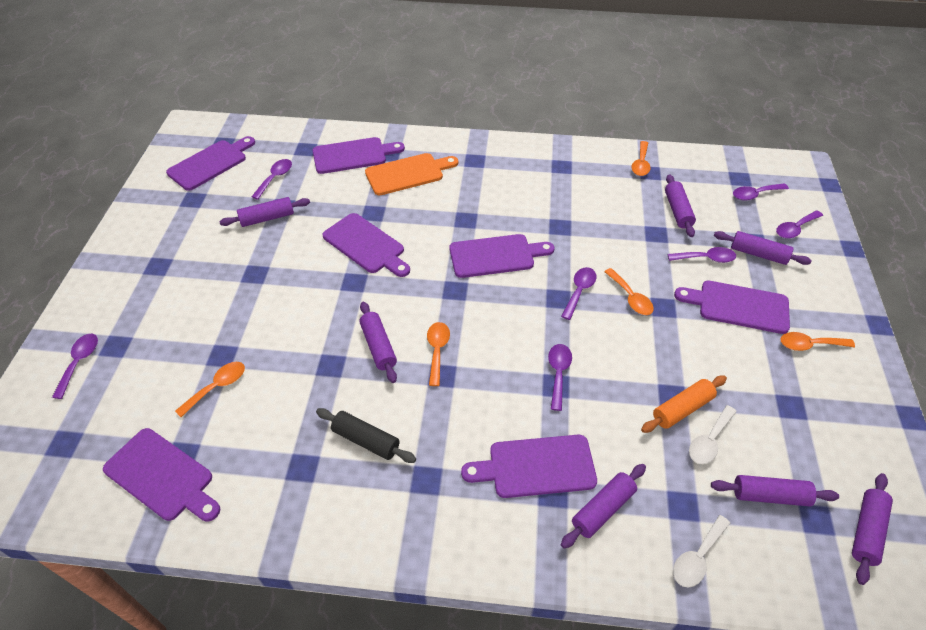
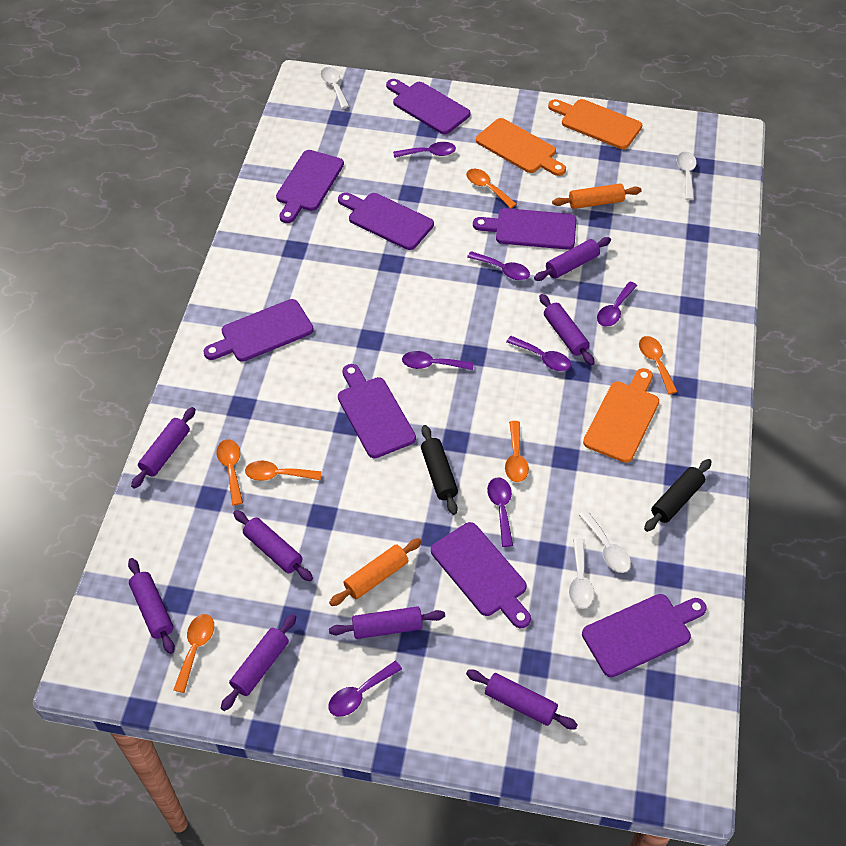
black rolling pin: [316,408,416,463] = 1 -> [421,425,458,515] [644,459,712,532] = 2
orange cutting board: [365,153,458,195] = 1 -> [476,118,566,176] [548,99,642,149] [583,368,659,463] = 3
orange rolling pin: [641,376,727,433] = 1 -> [329,538,422,606] [552,183,642,209] = 2
orange spoon: [175,362,245,417] [427,322,450,386] [604,268,654,315] [632,141,650,176] [780,332,855,351] = 5 -> [173,614,214,693] [217,439,243,505] [245,461,322,481] [466,169,516,208] [505,421,529,482] [639,336,678,394] = 6
purple cutting board: [103,428,221,522] [166,136,255,191] [312,137,405,174] [322,213,410,277] [449,234,555,278] [461,435,597,498] [674,281,790,334] = 7 -> [203,299,314,362] [276,150,344,223] [338,192,434,250] [338,364,416,458] [386,79,471,134] [431,522,531,628] [473,208,576,250] [582,594,707,677] = 8
purple rolling pin: [219,197,310,227] [359,302,397,383] [561,464,646,549] [665,174,696,237] [711,475,839,506] [714,231,812,265] [852,473,893,585] = 7 -> [128,558,175,654] [131,407,196,489] [221,614,296,711] [233,510,313,581] [329,606,445,639] [466,670,578,729] [534,237,611,281] [539,294,595,365] = 8
white spoon: [673,515,730,587] [689,405,737,464] = 2 -> [321,67,349,109] [569,538,594,609] [579,510,631,573] [677,152,696,200] = 4

